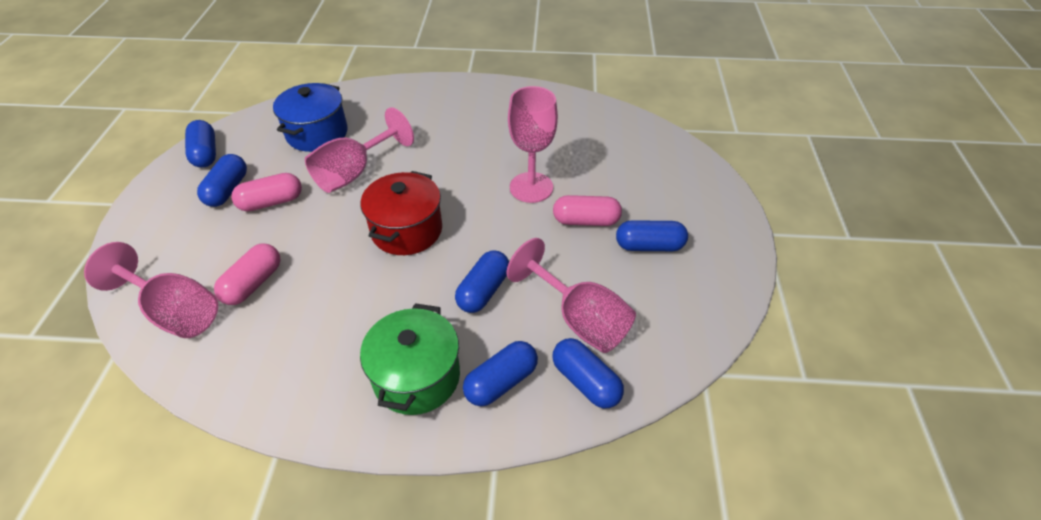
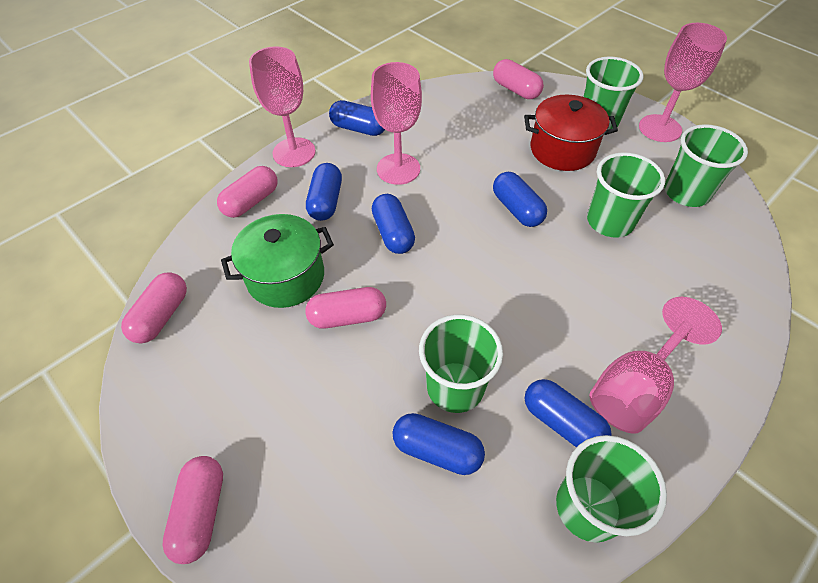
blue pot: [273,83,348,152] = 1 -> none = 0
green cup: none = 0 -> [419,314,503,413] [556,435,667,543] [583,57,644,130] [587,152,665,238] [664,124,748,207] = 5
pink capsule: [214,244,280,305] [231,173,302,211] [553,195,622,226] = 3 -> [121,272,187,343] [162,456,223,564] [217,166,278,218] [305,287,386,328] [493,59,544,99] = 5

